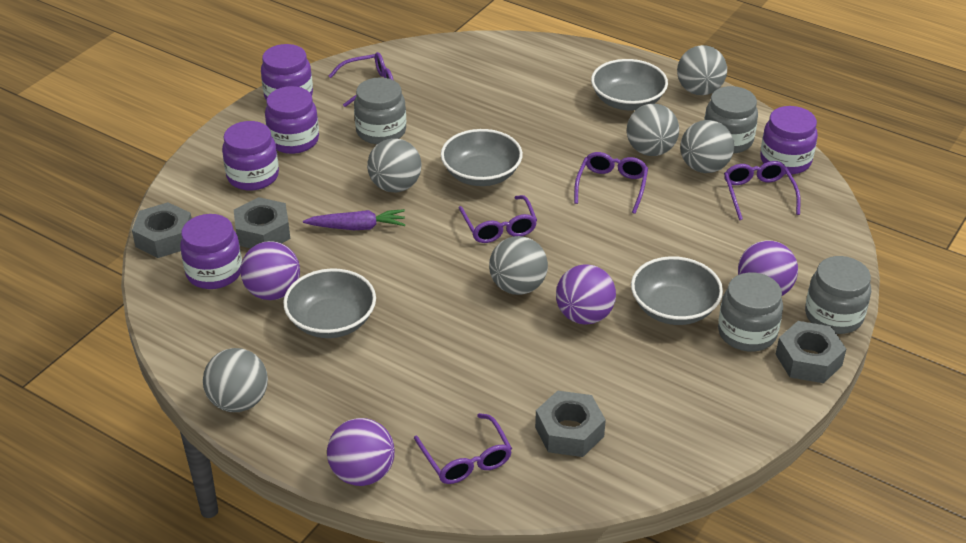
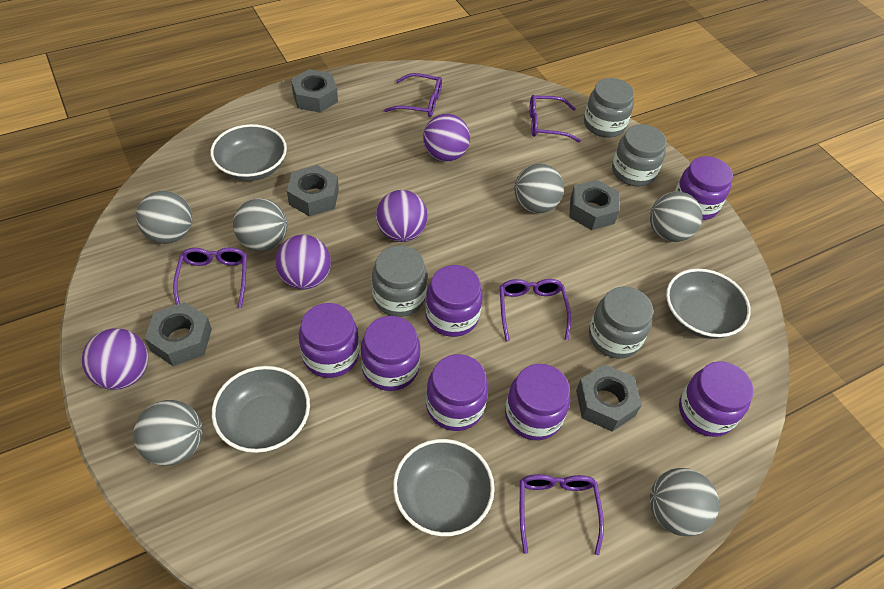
grey nut: [132,202,192,258] [234,197,290,248] [535,391,606,457] [775,321,846,383] = 4 -> [145,302,212,366] [287,165,339,217] [291,69,338,113] [569,179,619,230] [576,364,642,431] = 5
purple carrot: [303,209,405,230] = 1 -> none = 0
purple jar: [180,214,242,289] [222,121,279,191] [261,44,313,101] [265,86,319,154] [760,106,818,174] = 5 -> [299,303,359,378] [361,316,420,391] [425,265,483,337] [426,354,488,431] [505,364,571,440] [675,156,733,220] [679,361,754,437] = 7

